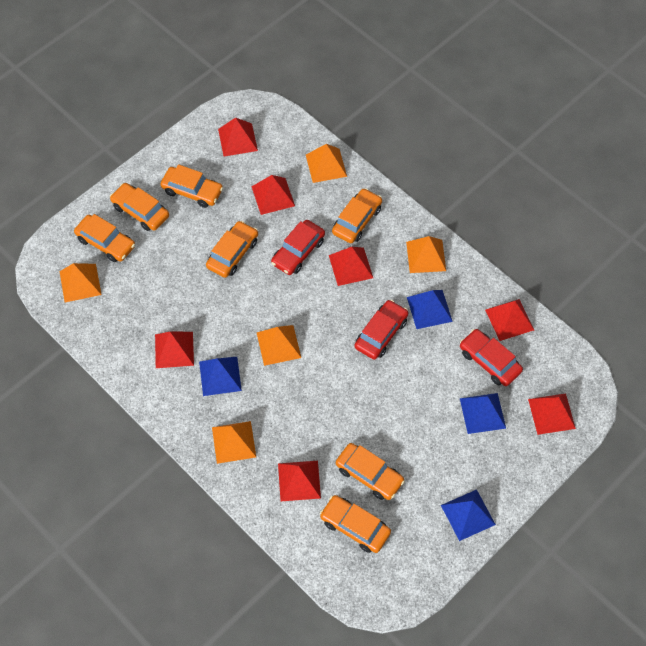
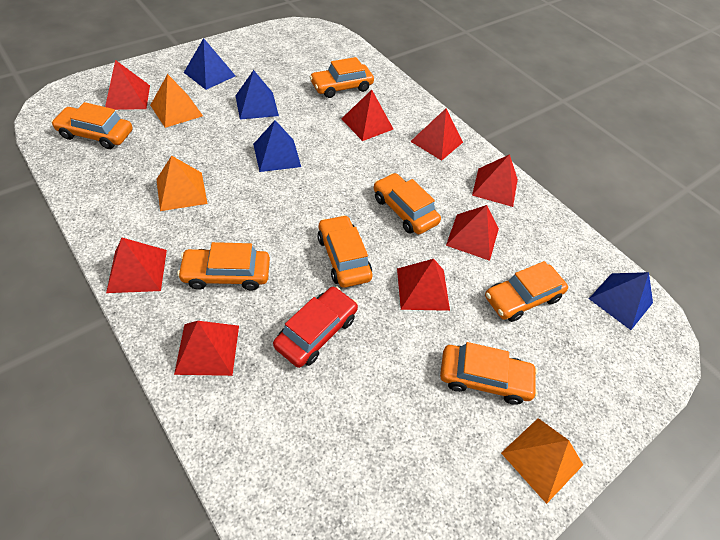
orange pyramid: [59,263,102,303] [212,421,256,464] [257,325,301,366] [306,144,347,183] [406,236,446,273] = 5 -> [150,74,203,128] [156,155,208,211] [501,418,583,504] = 3
red car: [271,220,325,275] [355,300,408,360] [460,329,523,386] = 3 -> [273,287,358,368] = 1
red pyramid: [155,332,194,368] [218,118,258,156] [251,175,295,215] [278,461,321,501] [329,247,373,286] [485,299,534,341] [528,393,576,435] = 7 -> [105,60,150,110] [106,238,167,293] [174,321,239,376] [342,90,393,141] [397,259,450,311] [410,109,463,161] [446,205,499,261] [472,154,518,207] = 8

